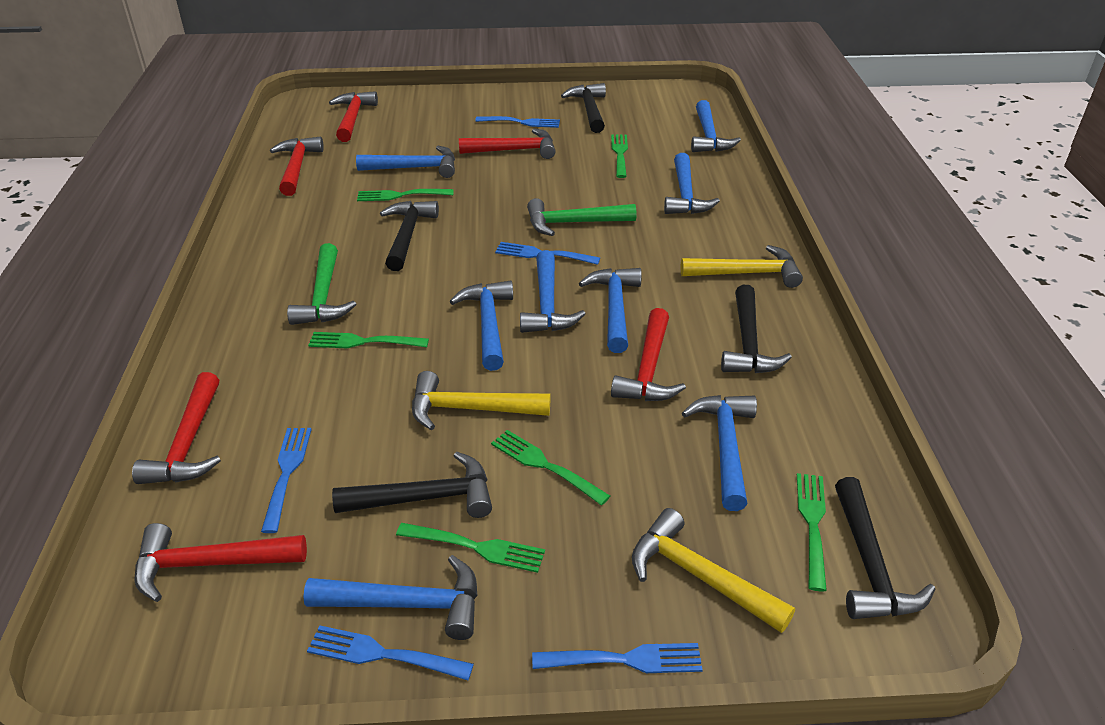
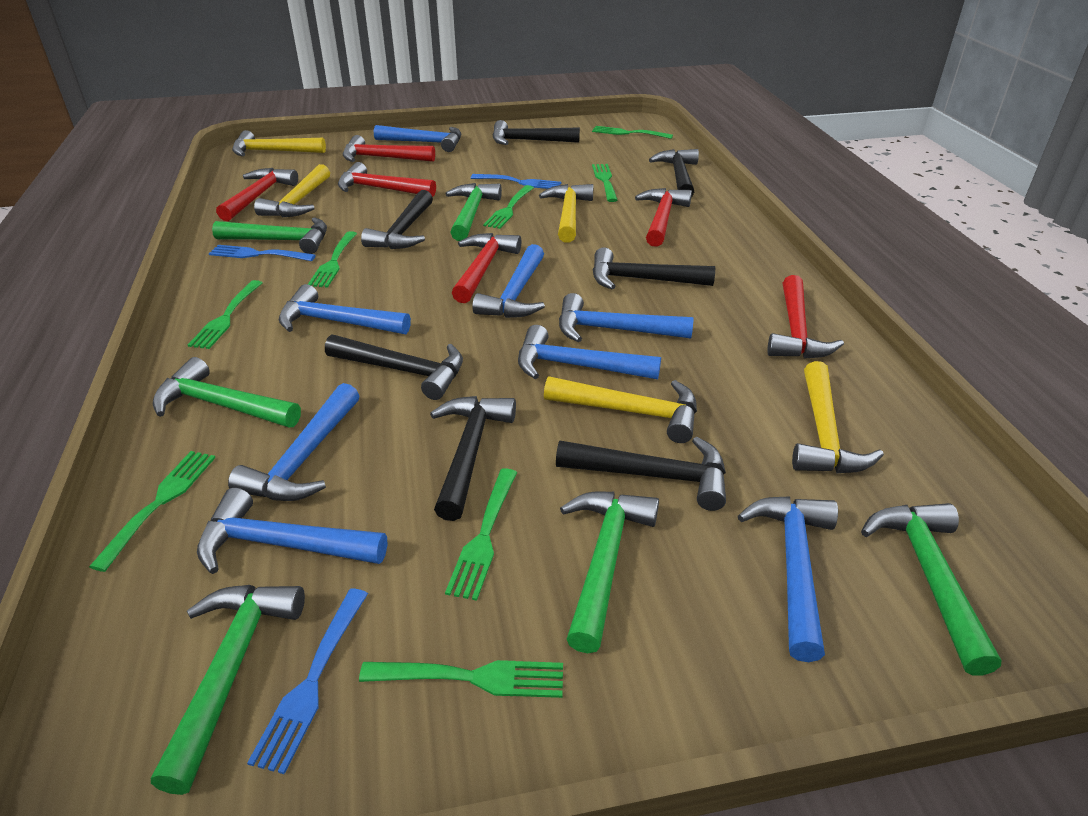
black hammer: [332,452,492,518] [380,201,439,271] [561,83,606,133] [721,285,792,373] [835,477,935,619] = 5 -> [325,334,463,400] [361,190,433,249] [430,396,516,521] [492,120,580,145] [556,437,726,511] [592,247,715,289] [649,149,699,197] = 7
blue fork: [261,428,312,533] [307,625,474,680] [475,116,560,128] [495,242,600,265] [532,643,703,673] = 5 -> [209,245,316,261] [247,589,368,774] [471,174,562,189] = 3
green fork: [308,332,429,348] [357,189,454,201] [396,523,545,573] [491,430,610,505] [611,134,628,178] [797,473,827,591] = 6 -> [89,451,215,572] [188,280,262,349] [308,231,357,287] [359,660,563,698] [445,468,517,601] [483,185,534,229] [592,126,673,139] [592,164,618,202] = 8
green hammer: [287,243,356,325] [527,198,637,236] = 2 -> [151,585,305,795] [153,357,301,427] [212,217,327,254] [445,183,502,241] [560,492,659,653] [861,503,1001,675] = 6
yellow hammer: [412,371,550,430] [632,508,795,633] [680,245,803,288] = 3 -> [232,130,326,156] [254,164,330,217] [539,184,594,243] [544,376,697,443] [792,361,884,473] = 5

